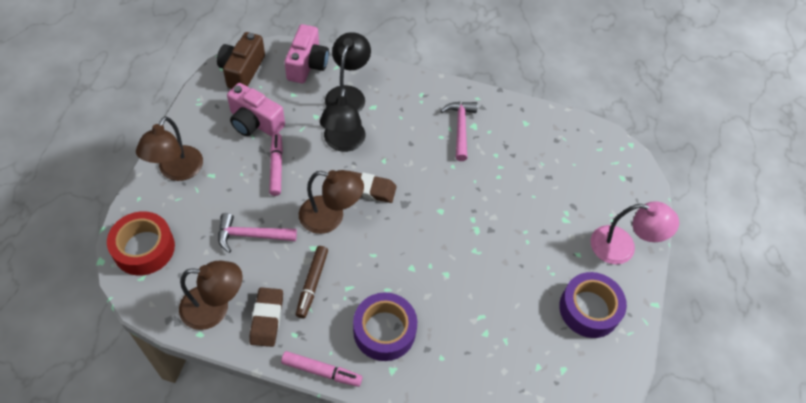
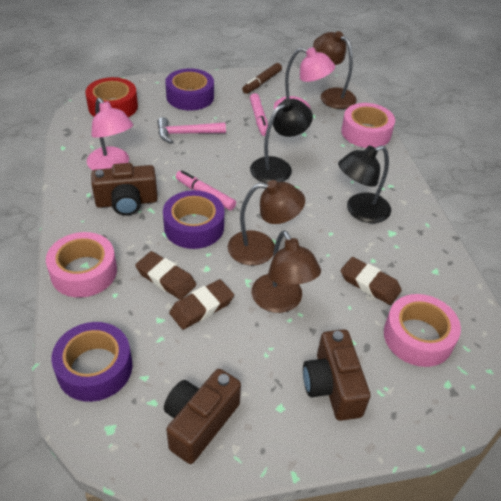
brown camera: [217,32,265,89] = 1 -> [91,163,158,216] [164,369,241,464] [303,329,371,421] = 3
brown eraser: [250,287,283,347] [349,171,397,203] = 2 -> [135,251,196,300] [169,279,234,330] [341,257,402,305] = 3
pink camera: [227,83,285,136] [285,24,329,83] = 2 -> none = 0
pink hammer: [218,213,297,253] [440,102,478,161] = 2 -> [157,117,226,143] = 1
pink lamp: [591,201,679,265] = 1 -> [87,98,133,171] [274,47,335,110] = 2
pink tape: none = 0 -> [46,232,117,298] [341,103,395,148] [384,294,461,367] = 3
purple tape: [353,292,417,361] [559,272,627,338] = 2 -> [51,322,132,402] [163,190,224,249] [165,68,214,110] = 3

